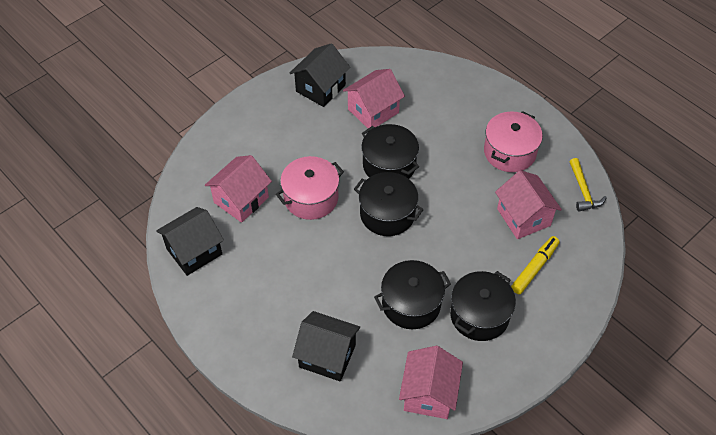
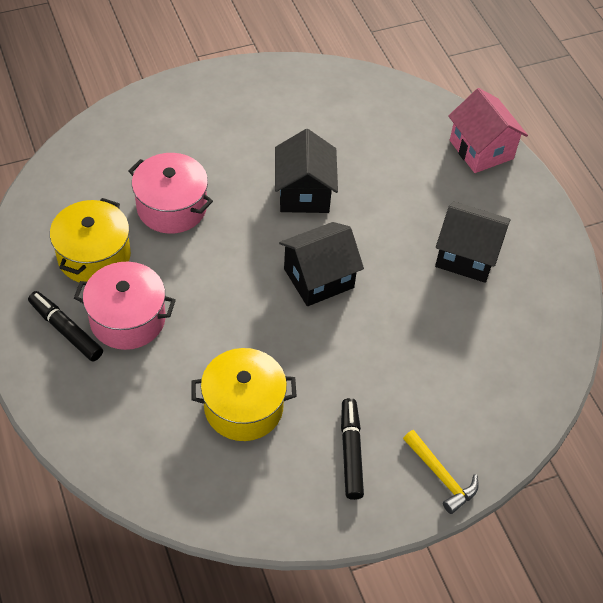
black marker: none = 0 -> [28,291,103,362] [341,398,364,500] = 2
black pot: [354,172,424,236] [361,124,419,179] [374,260,451,329] [450,271,516,341] = 4 -> none = 0
pink house: [205,155,272,223] [343,69,405,128] [399,346,463,419] [495,170,562,239] = 4 -> [448,88,528,173] = 1
yellow marker: [511,236,560,294] = 1 -> none = 0
yellow pot: none = 0 -> [50,198,131,283] [191,348,297,441] = 2

